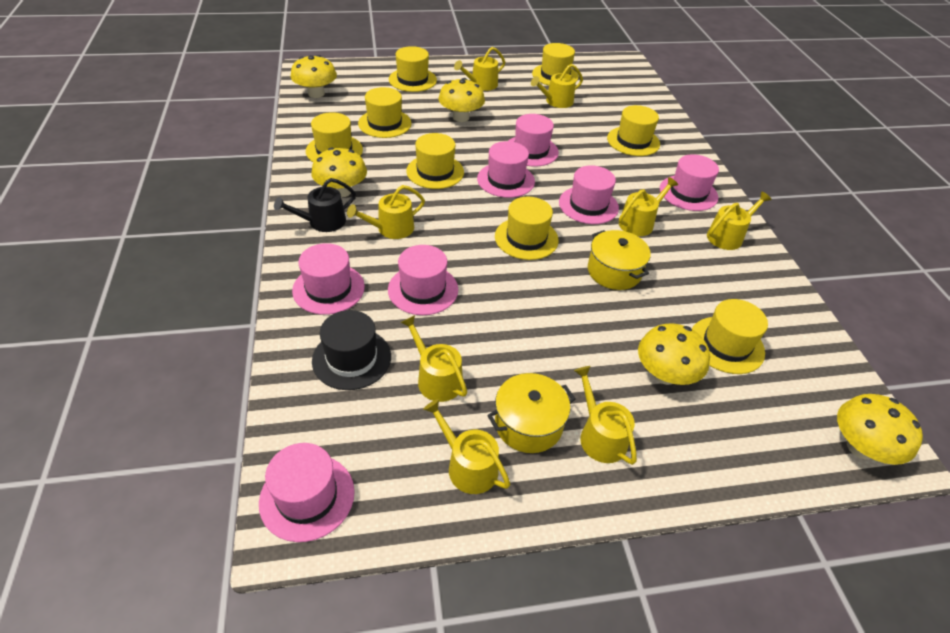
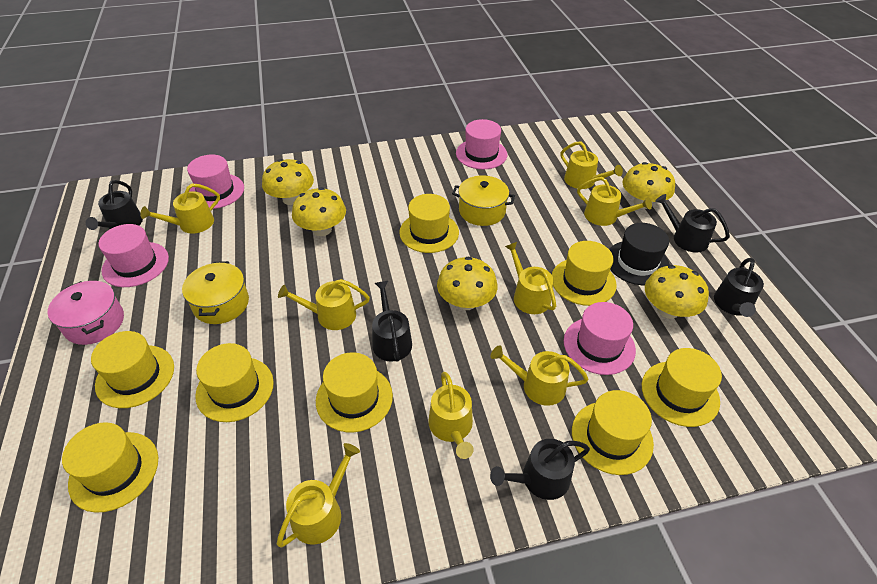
black watering can: [274,178,356,232] = 1 -> [86,180,143,230] [372,281,412,362] [490,439,590,500] [655,194,730,253] [714,258,764,317] = 5
pink hat: [259,443,355,542] [292,243,365,315] [388,245,458,315] [477,141,535,198] [508,114,559,167] [559,165,619,224] [660,154,719,211] = 7 -> [99,224,169,287] [187,154,244,209] [456,119,507,169] [564,302,636,375] = 4
pink pot: none = 0 -> [47,281,124,345] = 1

